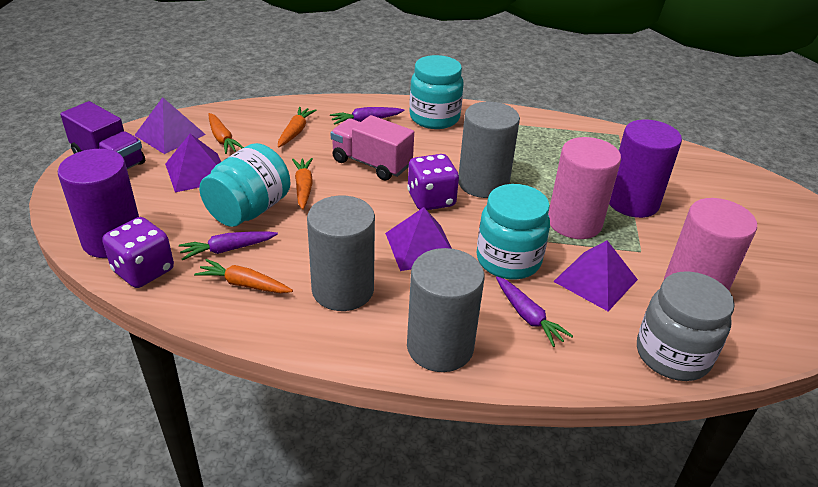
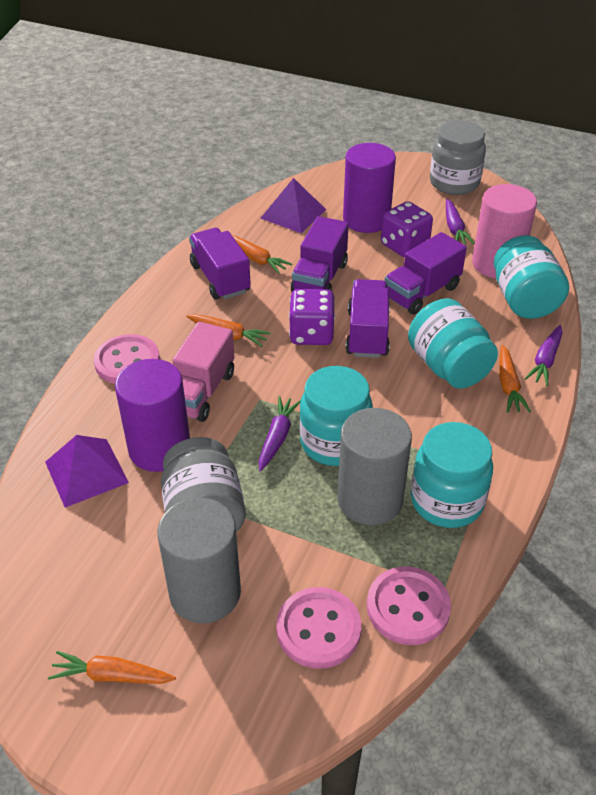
grey cylinder: [307,196,375,311] [407,248,484,372] [458,102,520,198] = 3 -> [157,498,241,623] [338,408,412,525] = 2
grey jar: [637,271,735,381] = 1 -> [161,437,246,532] [430,120,486,195] = 2
pink button: none = 0 -> [94,334,160,384] [276,587,361,669] [367,567,451,645] = 3
pink cylinder: [548,137,621,239] [664,198,757,290] = 2 -> [472,184,537,278] = 1
purple pyramid: [134,97,206,154] [165,133,221,192] [385,207,452,271] [553,240,638,311] = 4 -> [45,435,129,508] [260,178,327,233] = 2
purple truck: [60,101,145,169] = 1 -> [189,228,251,300] [291,216,349,292] [346,279,390,358] [385,232,467,315] = 4
turquoise jar: [199,143,290,227] [409,55,464,129] [477,184,550,279] = 3 -> [299,366,373,466] [408,298,498,389] [411,422,493,528] [494,235,569,319] = 4

